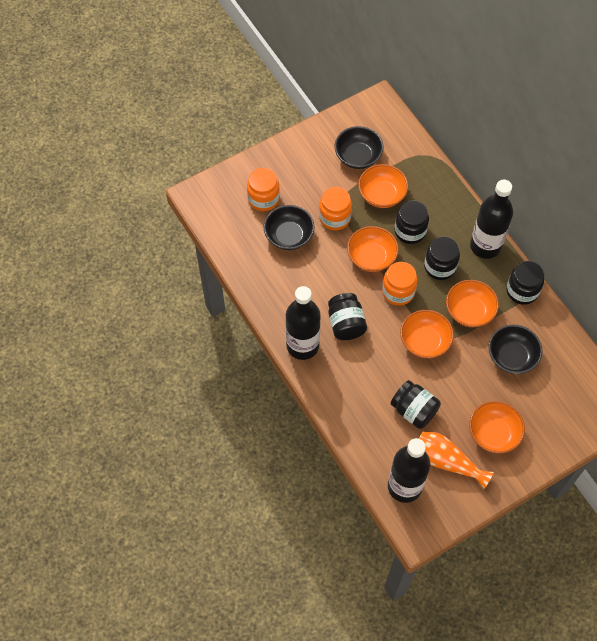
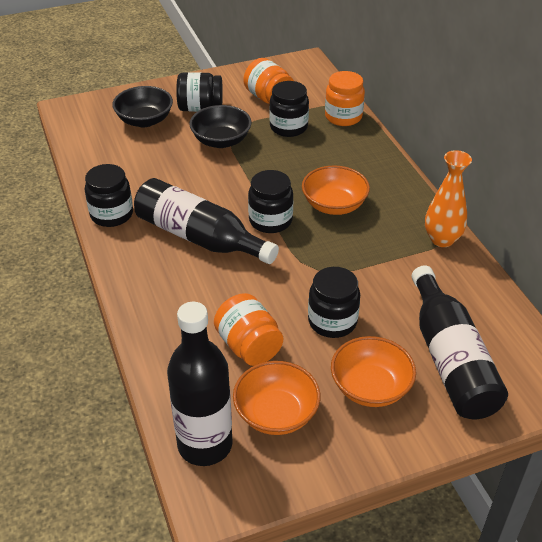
black bowl: [264,205,314,250] [334,126,384,169] [489,325,543,374] = 3 -> [112,86,173,127] [189,105,252,148] = 2
orange bowl: [347,226,399,272] [358,164,408,208] [400,310,454,358] [446,280,499,327] [469,401,525,454] = 5 -> [233,361,320,435] [302,166,370,215] [331,336,416,407] = 3

